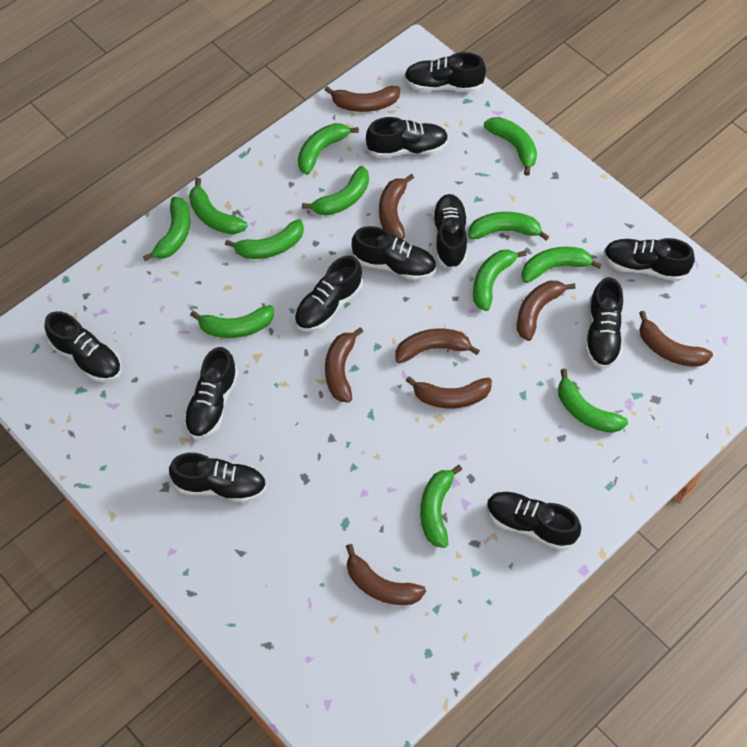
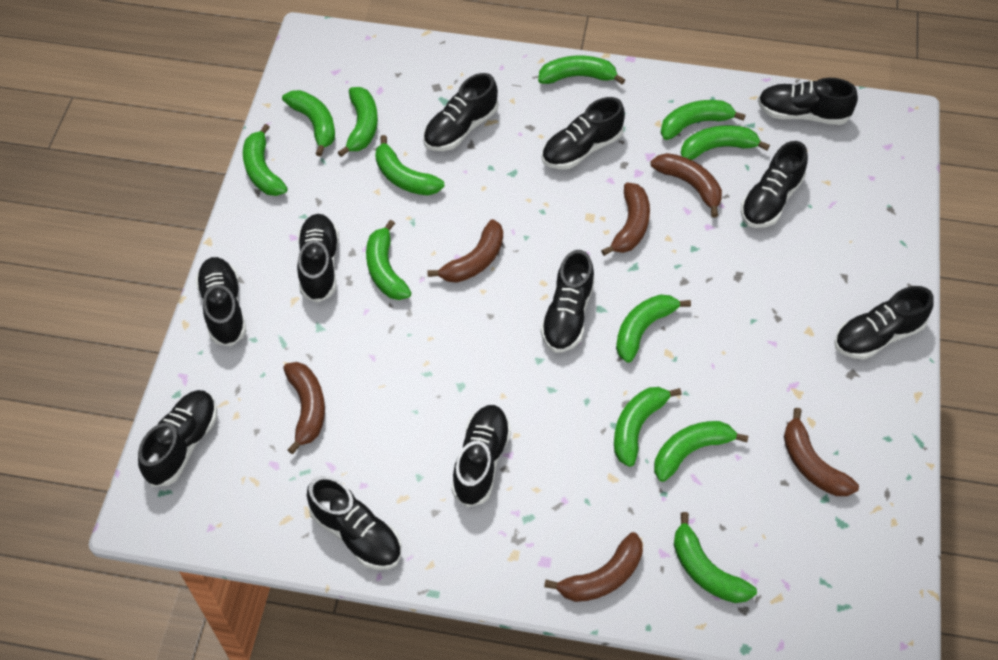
brown banana: [325,86,400,112] [325,327,364,402] [346,544,426,605] [379,174,414,239] [395,328,480,363] [406,376,492,408] [517,281,576,341] [639,311,713,367] = 8 -> [283,362,325,454] [427,219,503,283] [544,532,643,602] [601,183,650,256] [651,153,722,217] [784,408,859,496] = 6

